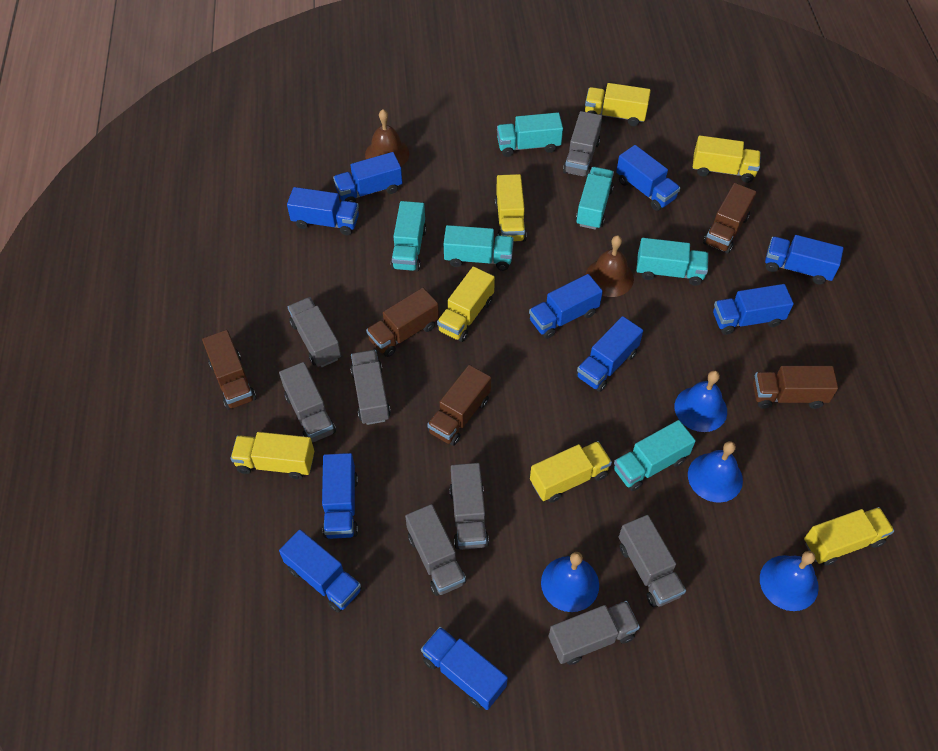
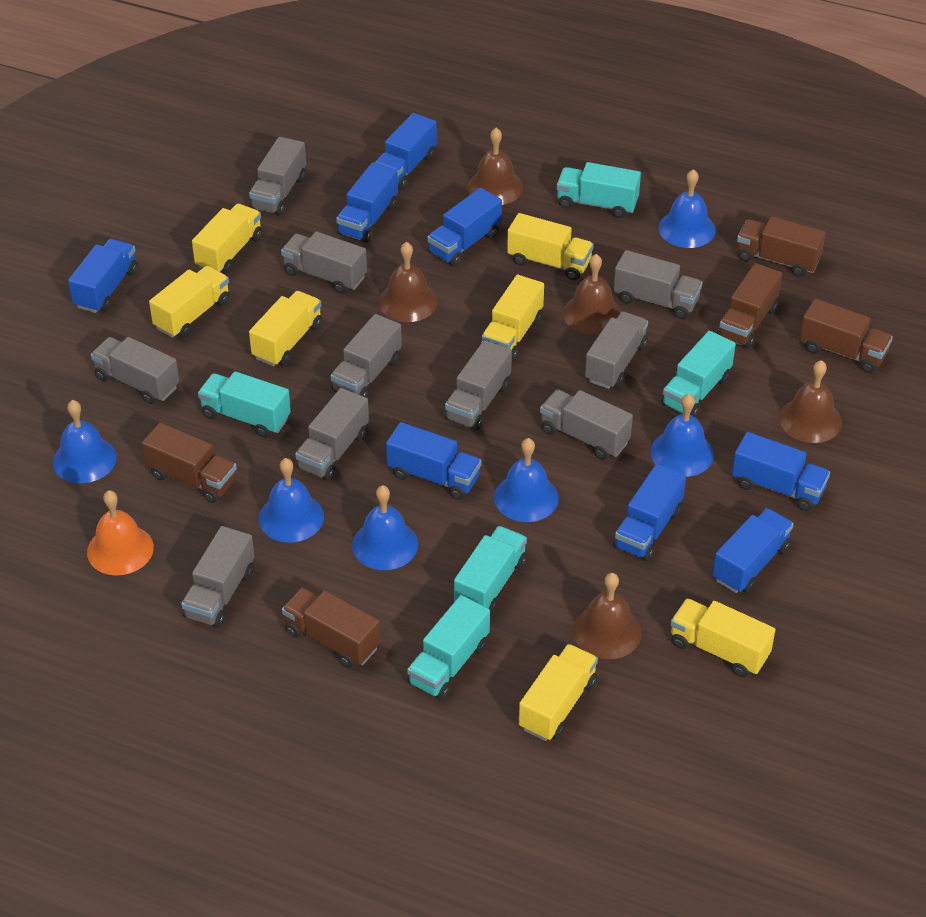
blue bell: [541,552,599,612] [675,370,727,432] [688,441,743,503] [760,551,819,611] = 4 -> [53,400,117,483] [259,458,324,542] [352,485,418,570] [494,438,559,522] [650,394,714,477] [659,169,716,248] = 6
blue truck: [279,529,362,613] [287,187,359,235] [322,453,358,539] [333,152,402,202] [421,627,508,710] [529,274,603,339] [576,316,643,392] [616,145,680,211] [713,284,794,335] [765,235,844,284] = 10 -> [68,239,138,313] [336,162,398,243] [375,113,437,190] [386,422,481,500] [427,188,502,266] [613,464,686,561] [713,508,794,593] [732,432,830,511] = 8
brown bell: [365,109,409,166] [586,235,634,297] = 2 -> [379,242,438,322] [468,128,523,205] [563,254,622,335] [573,573,642,659] [779,360,842,443] = 5
grey truck: [279,362,336,442] [288,297,341,367] [350,350,391,425] [405,504,466,596] [449,463,489,550] [549,601,640,665] [563,111,602,178] [619,515,686,607] = 8 -> [91,337,179,404] [181,526,254,628] [249,137,306,215] [281,231,367,293] [295,388,369,481] [331,314,402,398] [445,340,512,430] [540,389,633,460] [585,311,648,389] [614,250,702,319] = 10
orange bell: none = 0 -> [87,490,154,575] = 1
turquoise truck: [391,201,427,272] [444,225,514,271] [497,112,563,157] [576,167,614,230] [614,420,696,491] [637,238,709,286] = 6 -> [198,371,291,437] [407,595,490,700] [454,526,527,614] [557,162,641,218] [661,331,736,417] = 5

